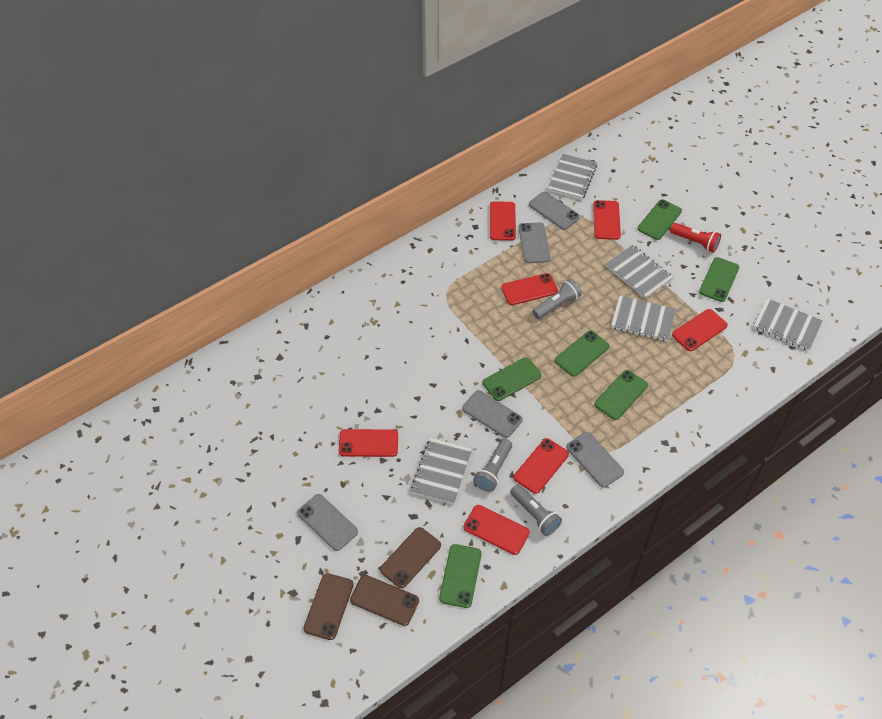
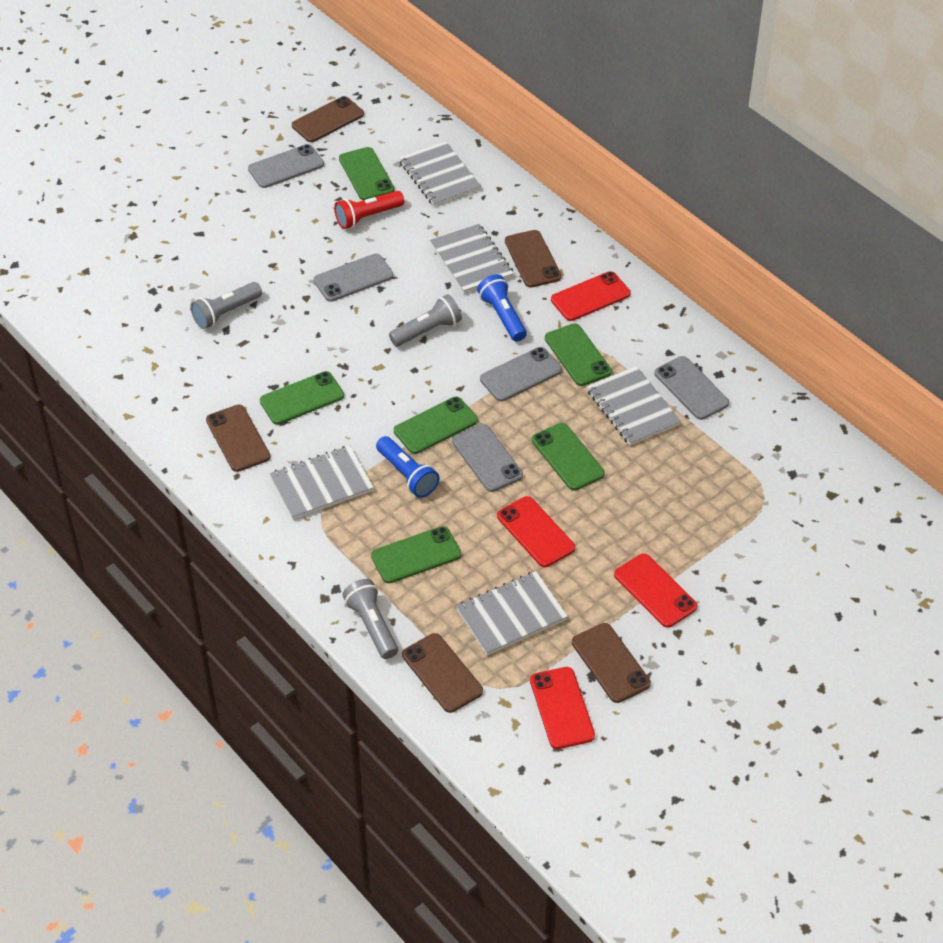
blue flashlight: none = 0 -> [376,436,439,498] [477,274,527,342] = 2
brown phone: [303,573,354,640] [350,575,419,626] [380,527,441,588] = 3 -> [206,405,270,472] [292,96,364,142] [402,633,483,713] [505,230,562,288] [572,623,651,703] = 5
red phone: [339,429,398,457] [463,505,530,555] [490,201,516,241] [501,273,558,305] [514,438,569,494] [593,200,621,240] [672,309,728,351] = 7 -> [497,496,575,567] [530,667,595,749] [551,271,630,321] [614,554,697,628] = 4

